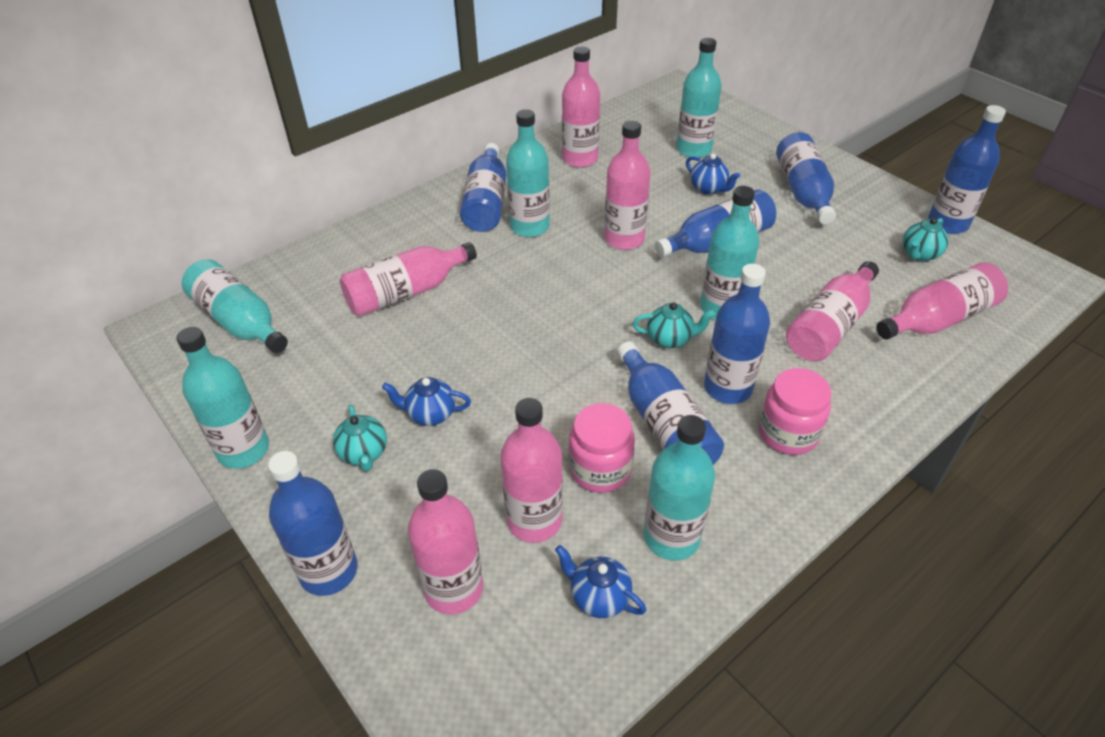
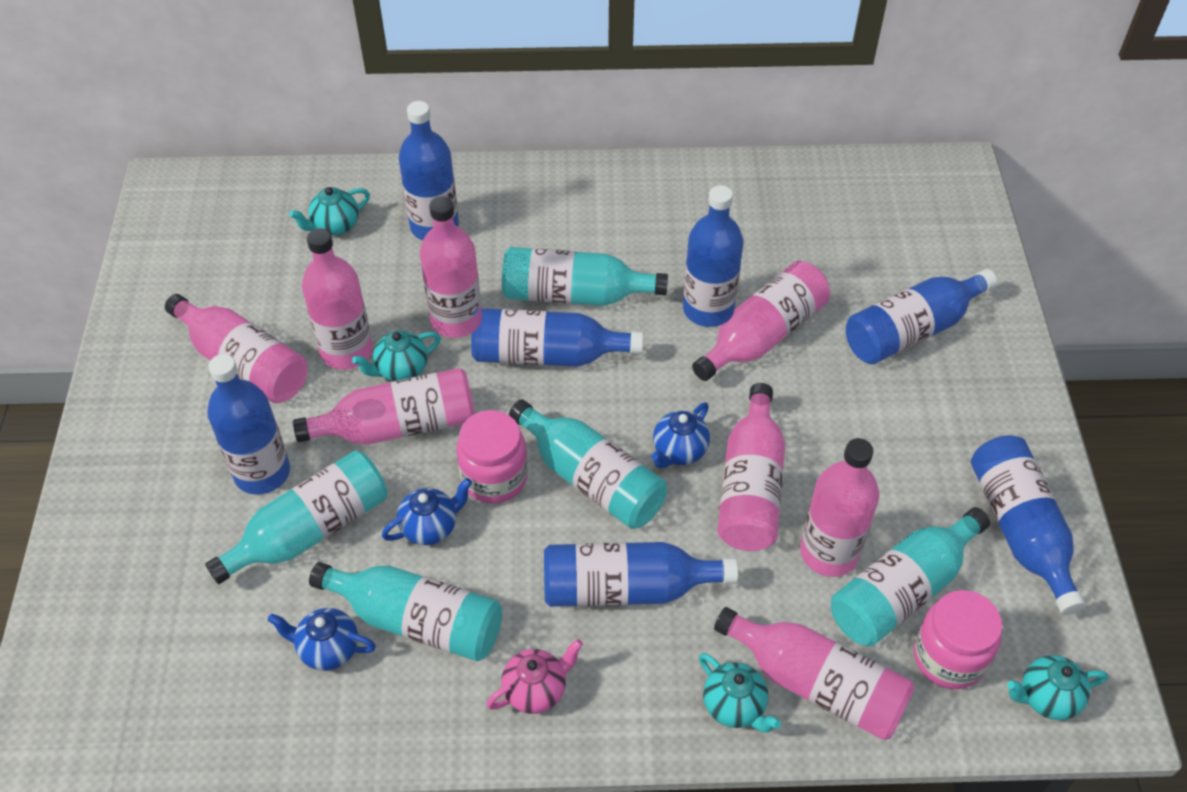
pink bottle: [340,242,477,316] [408,469,483,614] [500,398,563,543] [562,46,600,168] [604,121,651,250] [786,261,879,362] [876,262,1008,339] = 7 -> [165,294,308,404] [293,368,475,445] [302,228,373,370] [420,196,481,338] [692,261,830,381] [714,607,915,740] [717,383,785,551] [800,438,879,577] = 8
pink teapot: none = 0 -> [487,639,583,714] = 1
turquoise bottle: [177,327,269,469] [182,259,288,353] [506,109,550,237] [644,415,715,561] [676,38,722,158] [700,186,759,319] = 6 -> [205,450,388,584] [309,562,503,661] [502,247,668,306] [509,399,667,529] [831,507,990,646] = 5
turquoise teapot: [333,404,387,472] [632,302,715,348] [903,218,949,261] = 3 -> [289,187,370,235] [352,331,441,381] [699,653,781,733] [1007,655,1108,720] = 4

